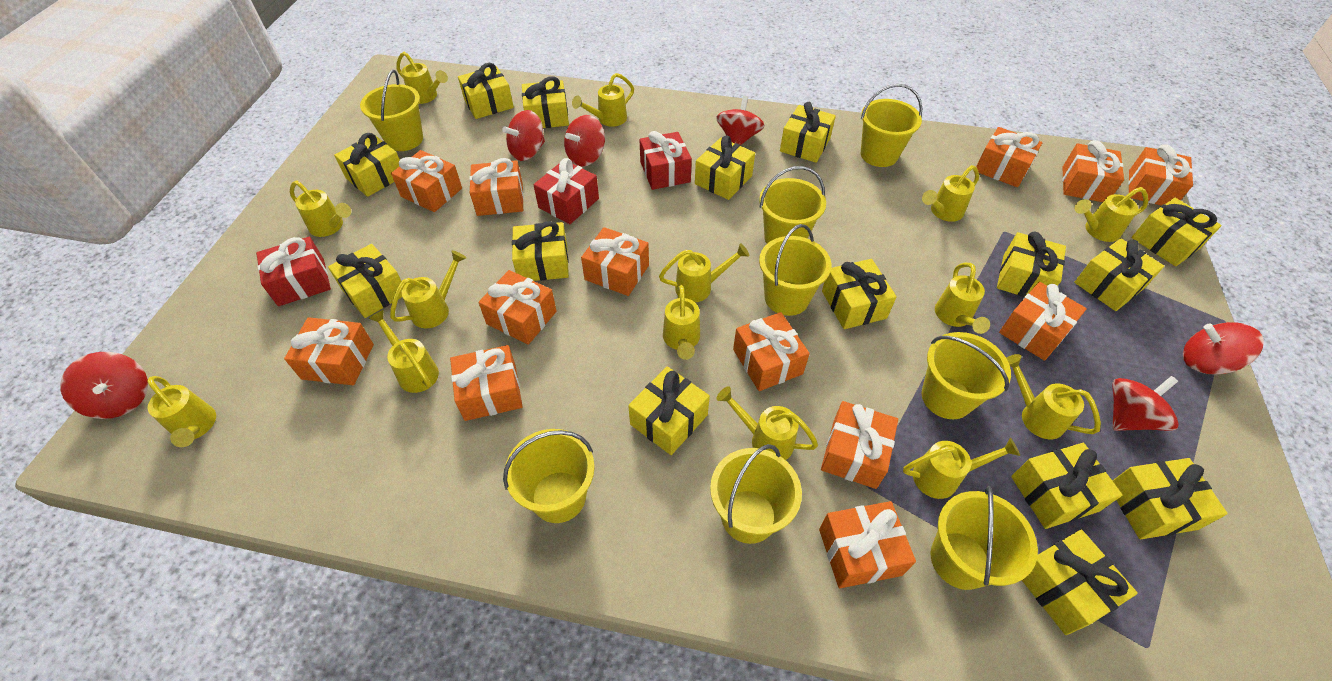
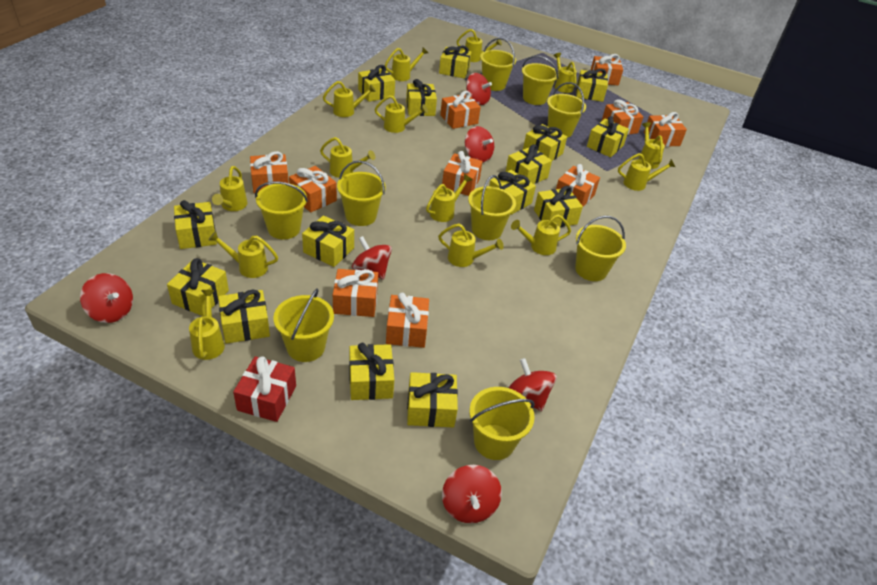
orange gift: [284,317,374,385] [391,150,462,212] [450,345,523,421] [469,158,524,216] [478,270,557,345] [581,227,649,296] [733,312,810,391] [819,501,916,588] [821,401,898,489] [976,127,1043,187] [999,282,1087,361] [1062,140,1124,202] [1128,145,1193,206] = 13 -> [250,151,289,193] [289,166,337,212] [333,269,378,317] [386,293,429,348] [440,91,481,129] [442,151,483,196] [556,164,600,207] [591,54,623,86] [602,99,644,135] [644,112,687,147] = 10
red gift: [256,237,331,306] [534,158,599,224] [639,131,692,190] = 3 -> [233,356,296,422] = 1
yellow bucket: [360,69,423,151] [503,429,595,523] [710,444,802,544] [759,166,826,244] [759,224,831,316] [861,84,922,167] [922,332,1011,419] [930,486,1038,590] = 8 -> [255,181,308,239] [273,288,334,362] [337,160,386,226] [468,175,516,240] [469,387,535,460] [480,38,516,91] [522,55,559,105] [547,82,586,138] [575,216,626,281] = 9

